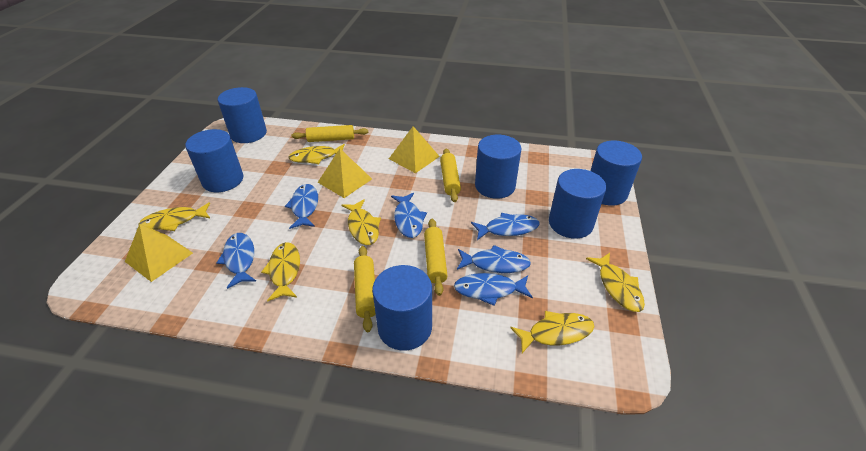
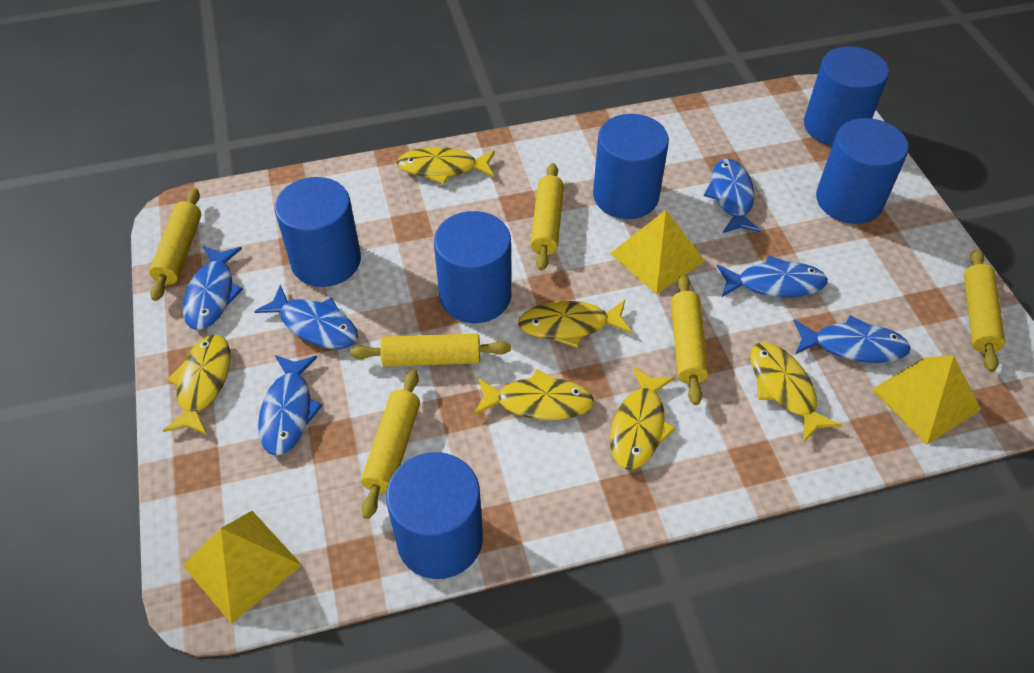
yellow rolling pin: [291,125,368,142] [354,246,376,332] [424,219,448,296] [440,148,461,202] = 4 -> [149,188,201,301] [350,334,511,367] [361,370,420,519] [530,163,564,271] [671,274,709,405] [964,249,1005,372] = 6

